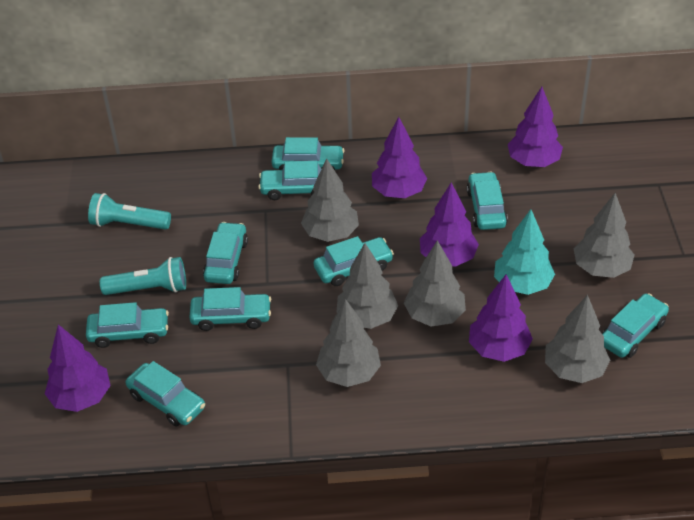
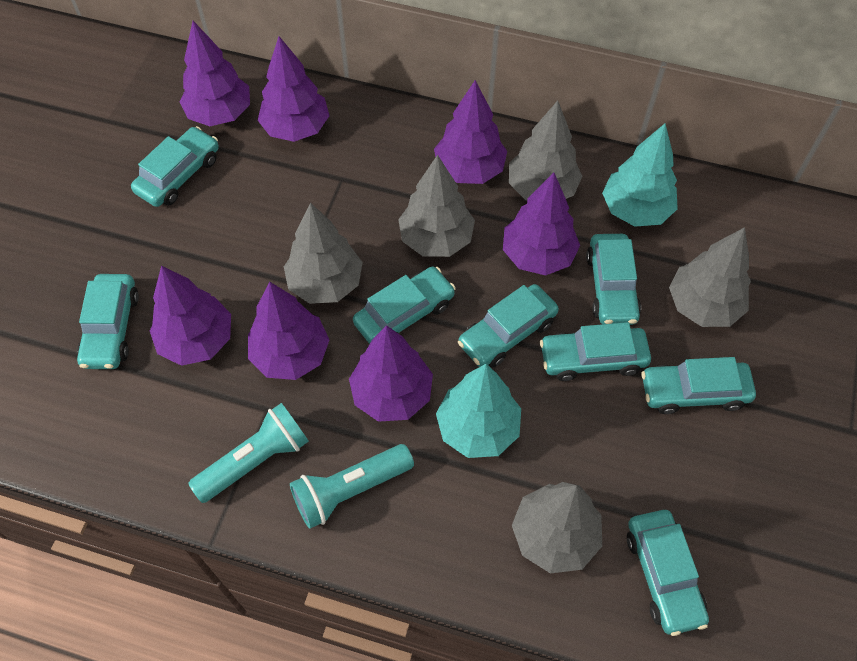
grey tree: [301,158,359,242] [316,299,381,387] [336,243,398,329] [404,240,466,326] [545,295,610,383] [574,193,634,278] = 6 -> [284,203,362,304] [398,155,475,257] [509,100,582,200] [512,482,602,573] [669,227,751,327] = 5
purple tree: [45,324,111,412] [372,117,427,198] [420,182,479,267] [469,274,533,362] [508,87,563,167] = 5 -> [150,266,231,366] [180,21,250,126] [248,282,329,380] [258,36,330,142] [349,325,433,422] [434,80,507,184] [503,173,580,276] = 7
turquoise car: [86,302,169,348] [126,361,205,427] [189,287,271,331] [203,222,248,284] [258,161,321,200] [272,137,344,170] [314,236,394,286] [467,172,508,230] [602,293,669,358] = 9 -> [77,274,139,369] [131,126,219,207] [353,267,456,344] [458,284,559,368] [540,322,651,381] [586,234,641,325] [627,510,709,636] [642,357,756,414] = 8
turquoise tree: [494,209,555,295] = 1 -> [436,364,521,458] [602,123,678,226] = 2

